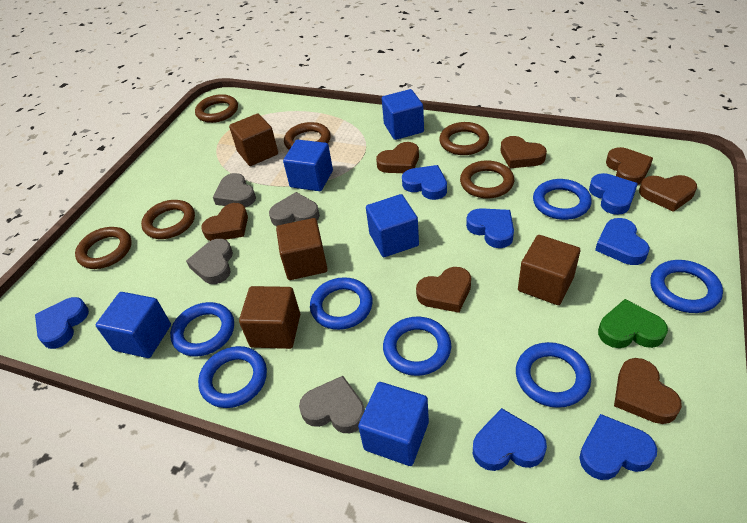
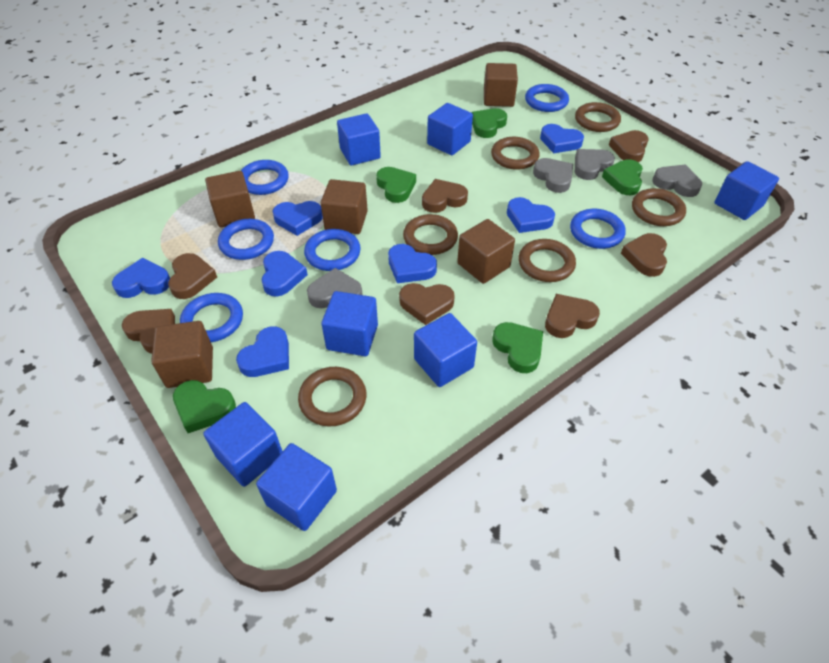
blue cube: [96,292,171,358] [283,140,333,191] [358,382,429,466] [366,194,419,257] [382,89,424,140] = 5 -> [203,402,283,487] [256,443,337,531] [321,291,378,356] [337,113,381,166] [414,313,477,387] [427,103,473,155] [714,161,779,220] = 7
blue ring: [170,302,234,357] [198,346,267,408] [310,277,373,330] [383,317,451,376] [516,342,591,408] [533,179,592,220] [650,260,723,313] = 7 -> [180,293,243,342] [218,219,274,260] [241,160,289,195] [304,229,361,271] [525,84,569,112] [570,209,625,249] = 6
brown cube: [229,114,278,166] [239,286,300,349] [276,218,328,280] [518,235,580,305] = 4 -> [151,321,213,388] [205,171,255,227] [321,179,368,234] [457,219,515,284] [484,63,518,107] = 5
green heart: [598,299,668,348] = 1 -> [173,380,236,433] [376,167,416,203] [471,108,507,138] [492,322,543,373] [602,159,643,195] = 5

